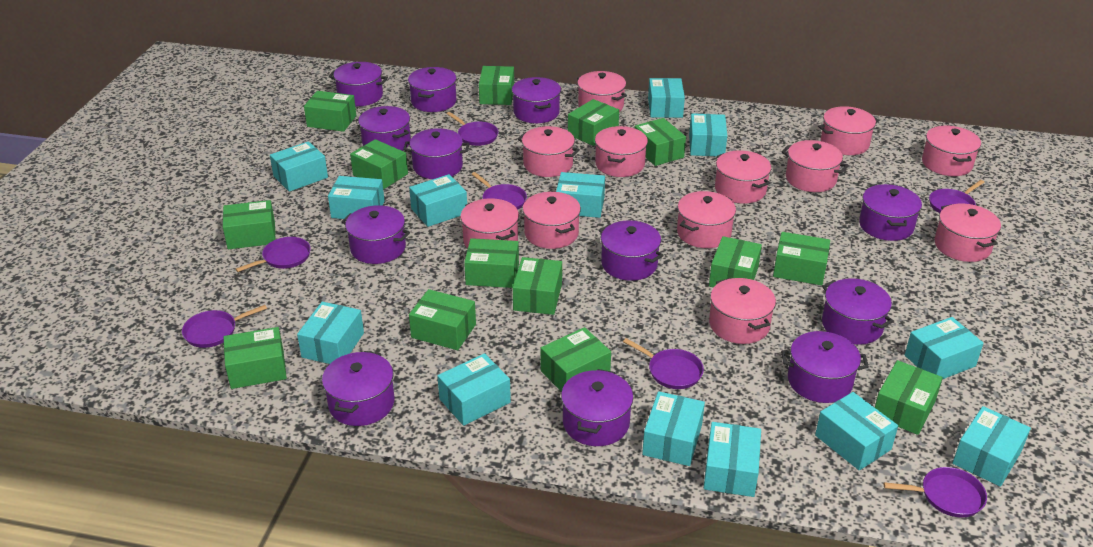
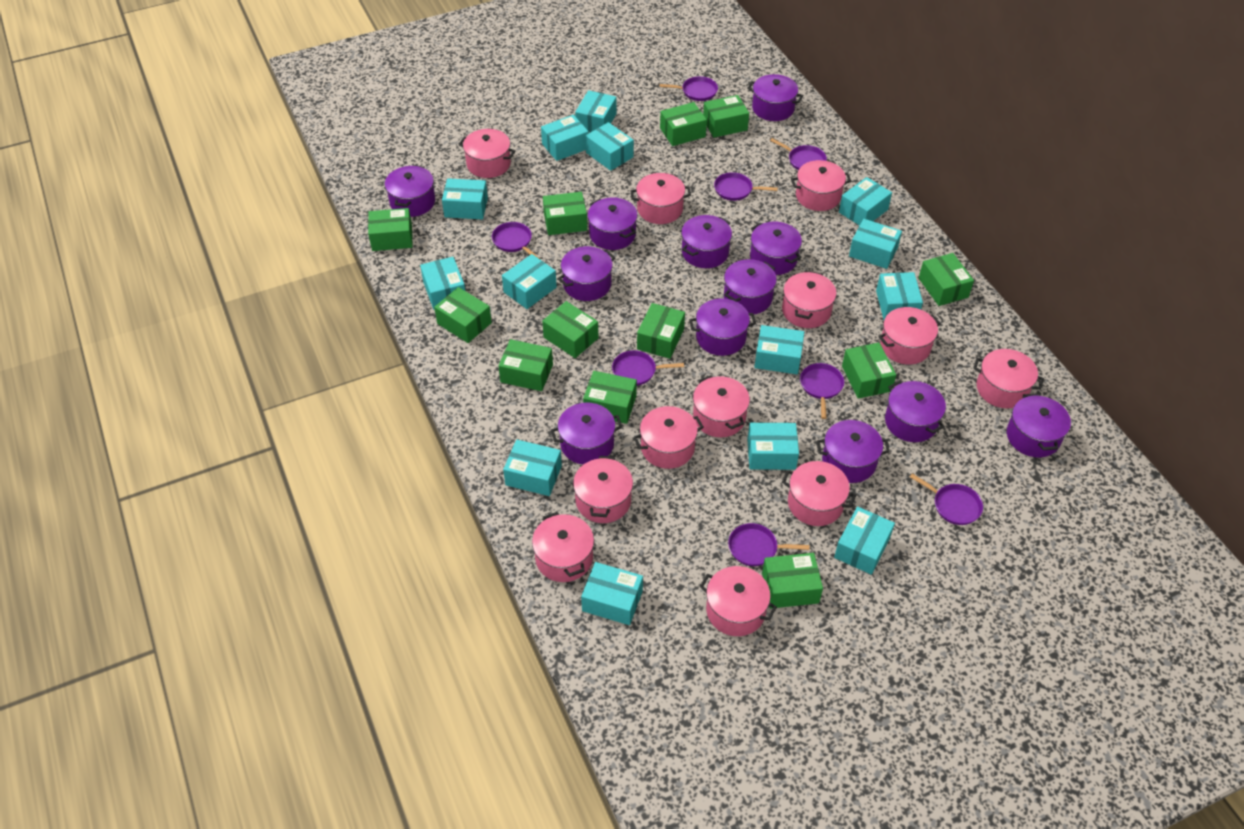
green box: [223,200,276,249] [224,327,287,389] [304,91,356,132] [350,139,408,189] [409,289,476,350] [464,238,519,288] [479,66,514,105] [513,257,562,315] [541,327,611,392] [568,99,619,146] [634,118,686,166] [709,236,762,288] [773,232,830,285] [875,360,943,435] = 14 -> [368,208,413,251] [434,287,492,343] [498,339,553,391] [542,301,598,358] [543,192,587,235] [583,371,637,424] [637,303,685,359] [660,102,707,146] [703,95,749,138] [762,553,823,609] [842,343,896,399] [919,253,974,306] = 12
purple pan: [182,305,267,348] [236,237,311,272] [447,112,499,146] [472,172,527,210] [623,338,704,389] [884,467,987,517] [929,180,984,213] = 7 -> [492,222,540,259] [612,350,684,386] [659,76,718,101] [714,172,778,201] [728,523,810,566] [770,138,827,170] [800,363,844,419] [910,473,983,525] = 8
turquoise box: [270,141,328,192] [297,302,364,364] [328,176,384,219] [409,174,467,227] [437,353,511,426] [556,172,605,218] [642,391,705,466] [648,78,685,118] [689,113,727,156] [704,422,761,497] [815,392,898,470] [905,317,984,379] [953,406,1031,487] = 13 -> [420,257,465,310] [442,178,488,220] [502,254,557,309] [503,440,562,496] [541,115,589,161] [575,90,616,133] [581,562,643,625] [585,122,634,171] [747,423,799,470] [754,325,804,374] [834,506,895,575] [839,177,892,226] [849,219,902,269] [876,272,923,320] = 14

